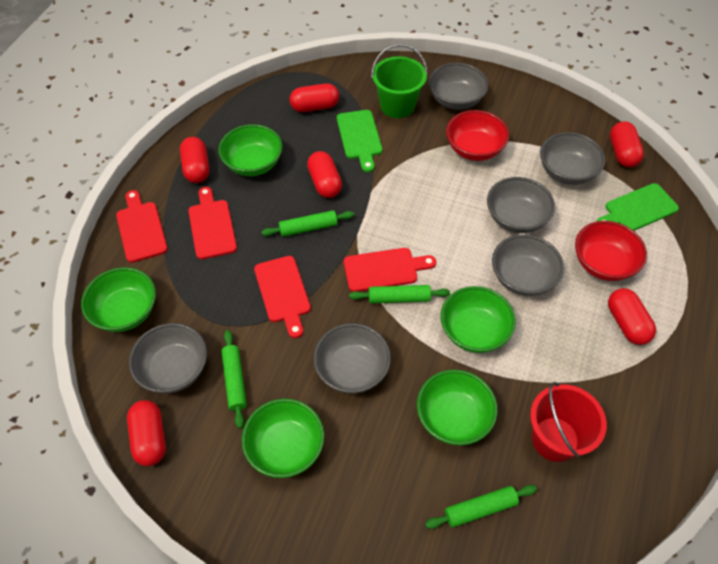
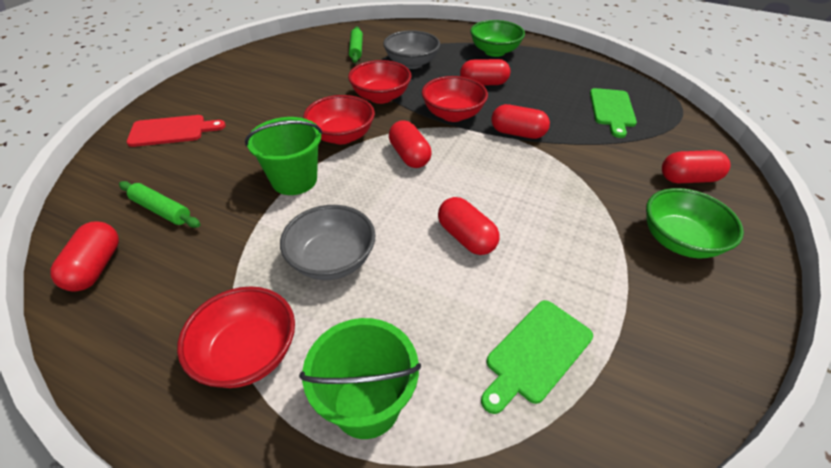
green bowl: [81,267,156,332] [219,124,283,176] [242,398,325,478] [417,369,498,445] [440,286,516,353] = 5 -> [470,20,525,57] [646,188,744,258] = 2
green bucket: [371,44,428,118] = 1 -> [245,117,323,195] [299,318,421,439] = 2
green rolling pin: [221,330,247,429] [261,210,354,237] [349,285,450,303] [425,485,537,529] = 4 -> [119,181,200,228] [349,26,363,63] = 2
grey bowl: [129,323,207,394] [313,323,391,394] [429,63,489,110] [487,177,555,233] [492,234,564,296] [540,132,605,185] = 6 -> [280,205,375,280] [383,30,440,69] = 2
red bowl: [446,110,509,161] [575,221,647,281] = 2 -> [177,286,295,388] [303,95,375,144] [348,60,411,104] [422,76,488,122] = 4
red bucket: [530,382,607,462] = 1 -> none = 0
red cutting board: [116,190,168,263] [188,187,237,259] [254,256,311,338] [344,248,436,292] = 4 -> [126,115,226,147] = 1

